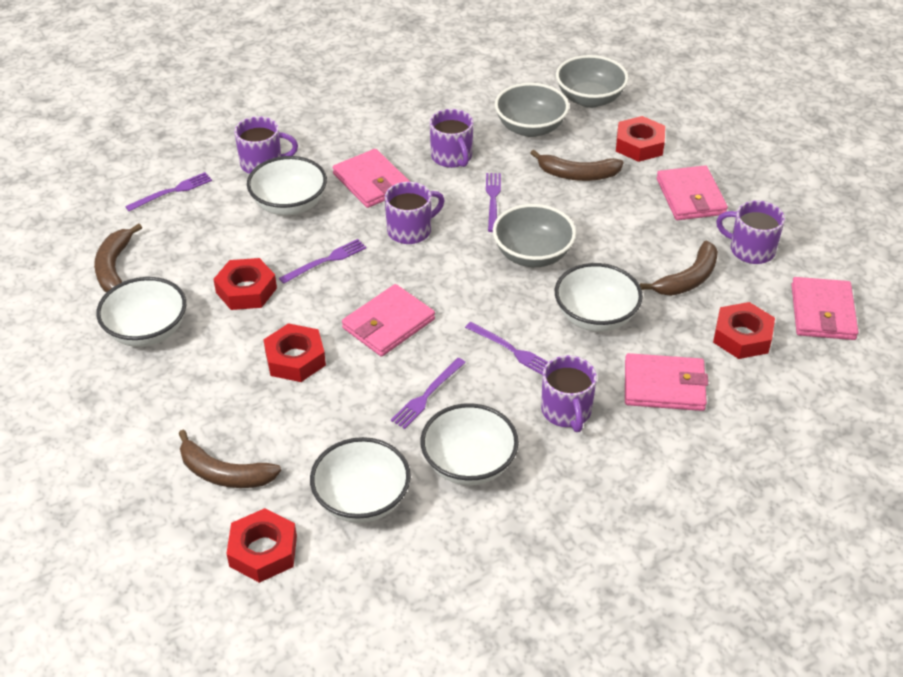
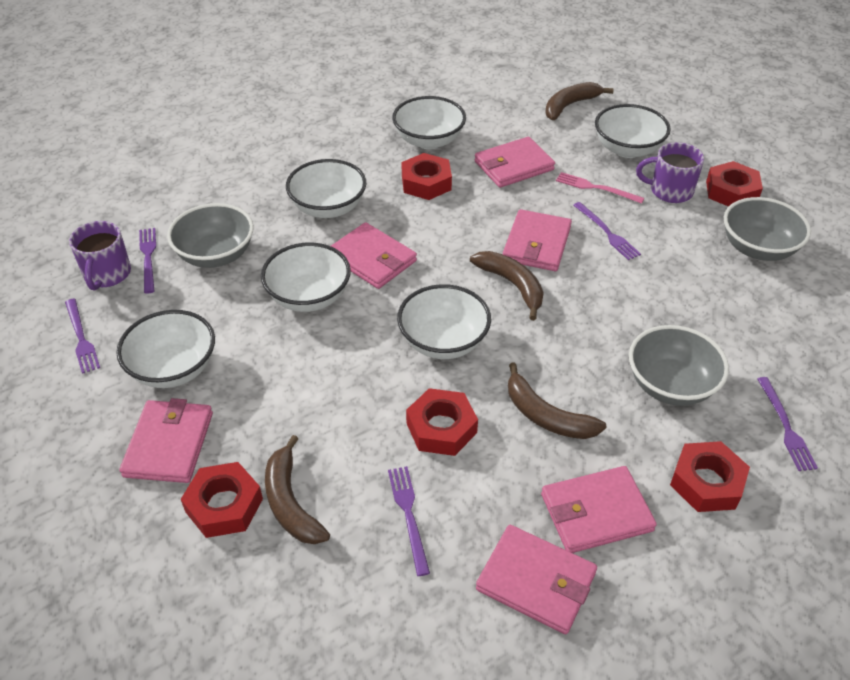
pink fork: none = 0 -> [556,172,644,204] = 1
pink wallet: [333,149,410,208] [342,284,435,357] [625,353,708,411] [657,165,728,220] [791,277,859,340] = 5 -> [119,398,213,483] [331,222,417,289] [475,137,555,188] [476,525,597,634] [503,209,572,271] [541,466,657,553] = 6
purple mug: [234,116,298,174] [385,182,444,244] [430,109,473,168] [541,355,597,432] [716,200,785,264] = 5 -> [69,221,131,290] [636,142,704,203] = 2
white bowl: [96,277,186,347] [247,156,327,215] [310,437,411,523] [420,403,519,486] [555,263,643,332] = 5 -> [116,310,215,388] [261,242,351,312] [286,159,366,218] [392,96,466,149] [397,284,491,359] [595,104,671,158] = 6

